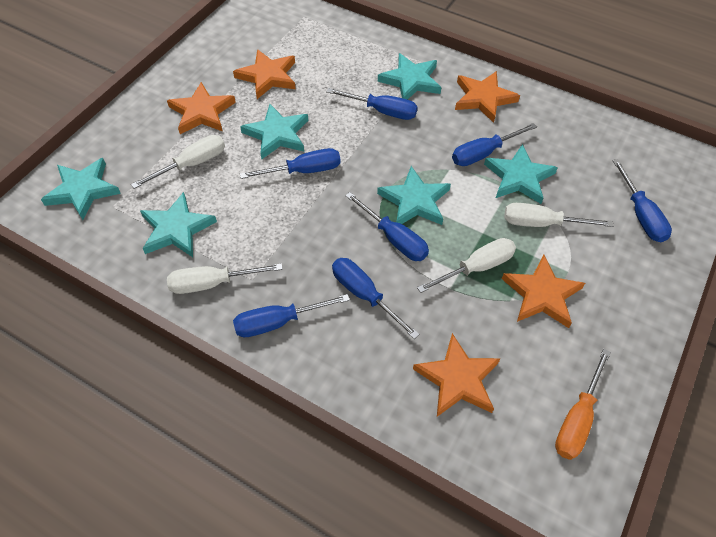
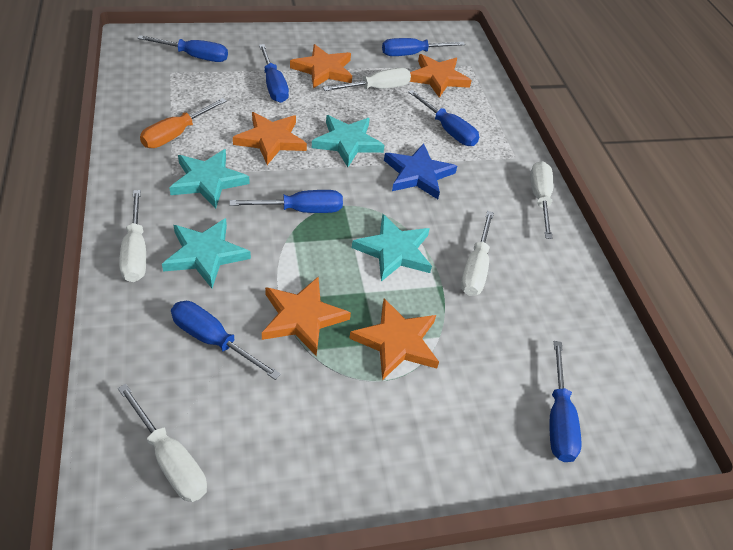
blue star: none = 0 -> [384,143,457,199] = 1
turquoise star: [41,158,121,220] [140,192,217,257] [240,104,308,159] [377,166,451,225] [378,53,442,100] [484,144,558,204] = 6 -> [162,218,251,288] [169,149,250,209] [312,115,385,167] [352,214,432,282] = 4
white screwdriver: [131,135,225,189] [167,263,283,294] [417,238,516,293] [504,203,613,227] = 4 -> [118,384,207,502] [119,190,146,282] [323,68,411,91] [461,211,494,296] [530,161,554,239] = 5

